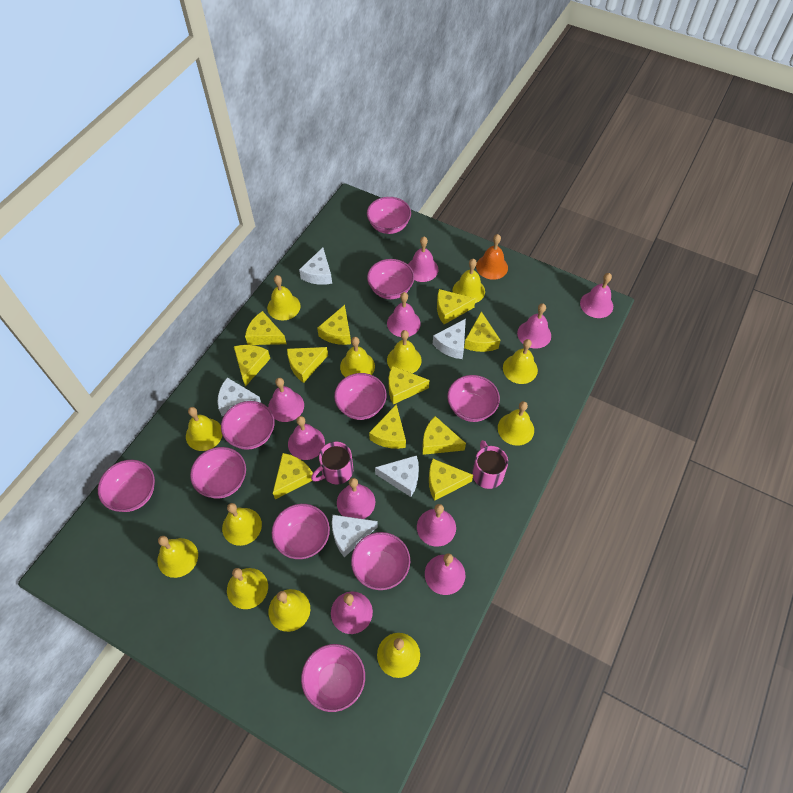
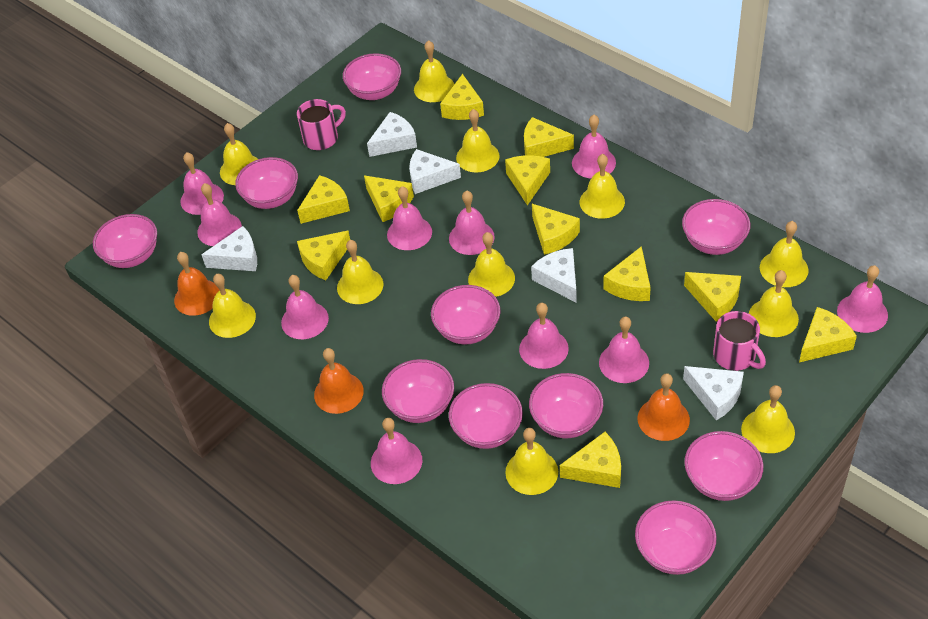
orange bell: [476,234,508,280] = 1 -> [174,252,220,316] [314,348,364,414] [638,373,690,441] = 3
yellow bell: [158,536,198,578] [186,407,222,451] [222,503,262,546] [227,568,268,609] [267,275,300,321] [269,589,310,632] [340,337,375,377] [377,633,420,678] [387,330,422,373] [453,259,485,303] [498,401,534,446] [503,339,538,384] = 12 -> [209,274,256,338] [220,123,258,185] [337,240,383,304] [414,40,454,102] [456,109,500,173] [468,232,515,297] [505,428,558,495] [580,154,625,219] [741,385,795,453] [749,270,799,337] [760,221,809,287] = 11

